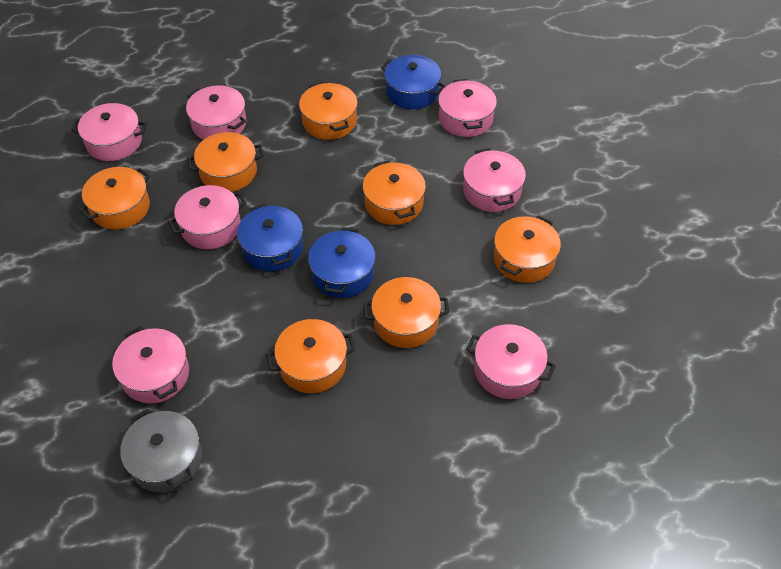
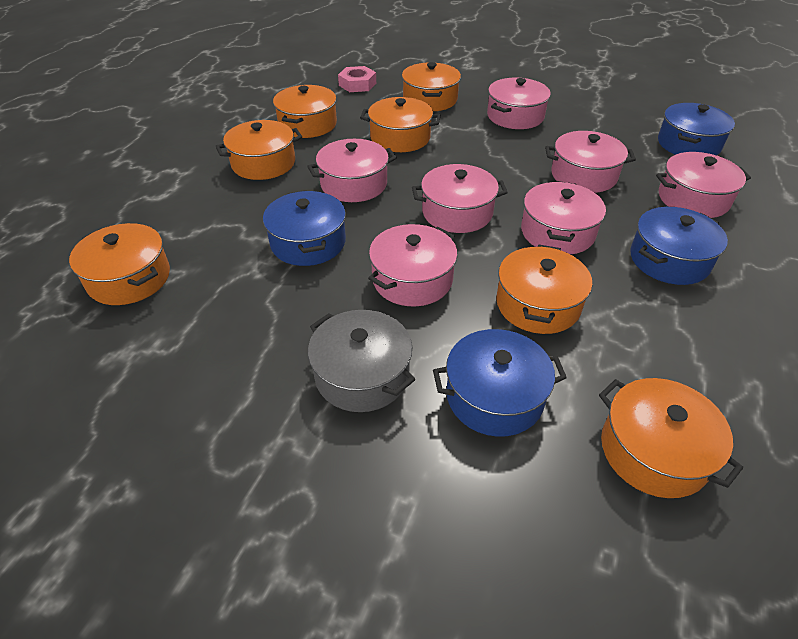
blue pot: [237,204,303,271] [308,227,376,298] [381,55,446,109] = 3 -> [263,190,346,266] [433,329,567,437] [630,207,728,285] [658,103,735,155] = 4
pink nut: none = 0 -> [338,66,376,92] = 1

